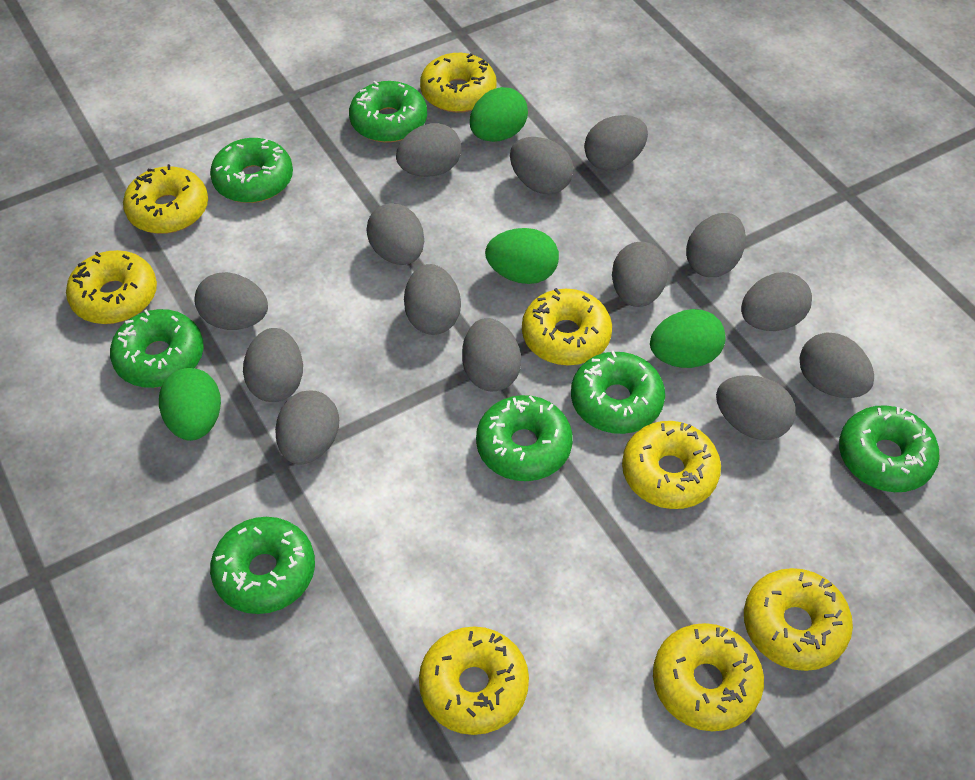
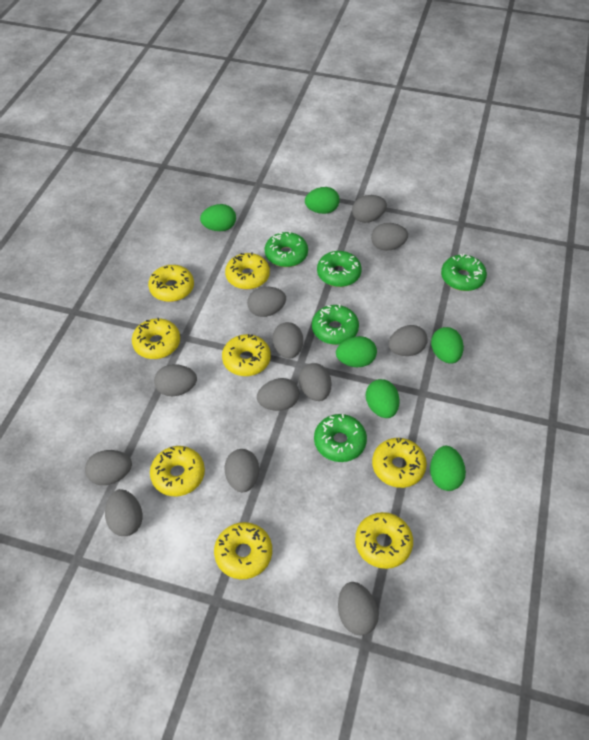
green donut: [110,309,204,388] [210,138,293,203] [210,517,315,614] [349,81,427,143] [476,395,573,481] [571,351,665,434] [839,405,940,492] = 7 -> [265,231,308,267] [312,304,359,345] [314,414,367,462] [317,251,362,287] [441,253,487,291] = 5
green egg: [159,368,221,441] [470,87,528,142] [485,228,559,284] [650,309,725,368] = 4 -> [200,204,236,231] [305,187,340,214] [336,336,377,367] [366,379,400,418] [430,446,466,491] [431,327,464,364] = 6
grey egg: [195,272,268,330] [243,328,303,402] [275,390,339,465] [366,203,424,265] [396,123,462,177] [404,264,461,335] [462,318,521,391] [510,137,574,194] [584,115,648,171] [612,242,668,307] [686,213,746,277] [716,375,796,440] [741,272,812,331] [799,332,874,398] = 14 -> [85,450,132,485] [105,489,143,536] [154,364,197,396] [225,449,259,492] [247,287,286,317] [257,378,299,411] [272,322,303,359] [299,363,331,401] [338,582,379,635] [352,195,387,223] [371,223,408,251] [388,325,428,356] = 12

